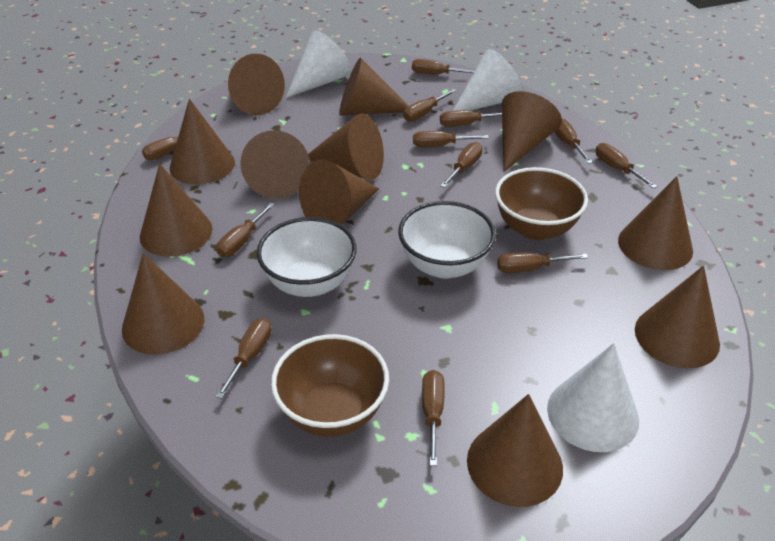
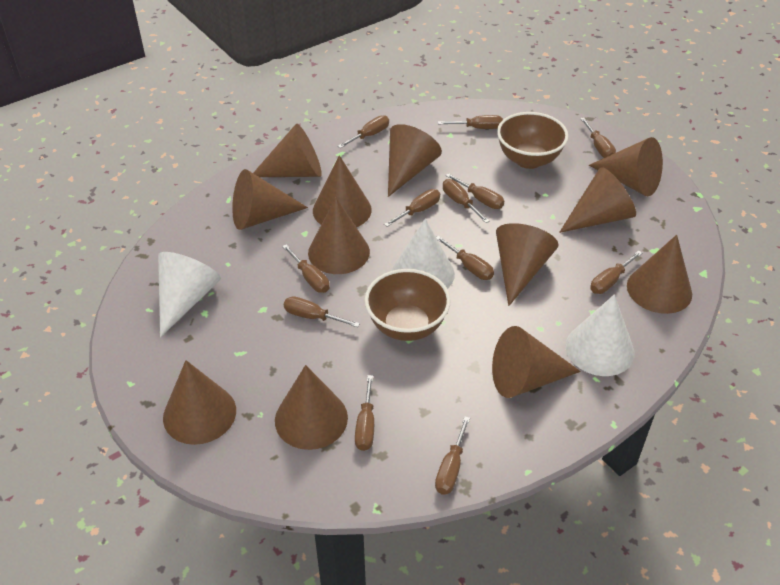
white bowl: [257,217,357,297] [398,201,496,279] = 2 -> none = 0

